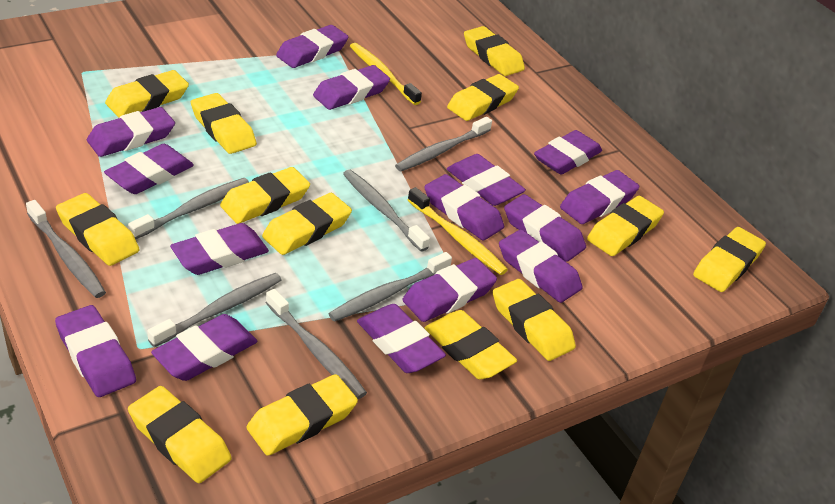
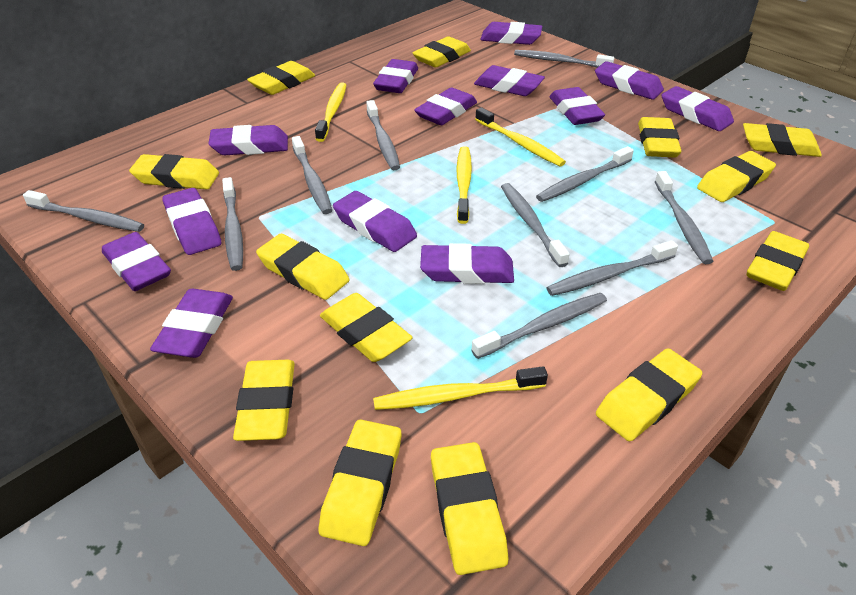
grey toothbrush: [26,200,106,298] [128,178,249,239] [147,273,281,347] [266,289,367,399] [328,252,452,322] [343,170,430,252] [395,117,492,171] = 7 -> [23,190,144,232] [222,177,243,271] [292,136,332,214] [366,100,400,170] [472,293,607,359] [501,183,570,267] [514,50,614,68] [536,146,634,202] [547,240,678,296] [655,171,714,264] = 10
purple eraser: [55,305,136,397] [87,107,175,157] [104,144,194,194] [151,314,257,381] [170,223,269,275] [276,25,349,68] [313,65,390,110] [357,304,446,373] [403,258,497,322] [424,174,504,241] [447,154,526,206] [499,229,583,303] [504,194,586,262] [534,130,602,175] [560,170,639,224] = 15 -> [102,232,171,291] [150,289,233,358] [162,188,221,255] [208,125,288,155] [333,191,417,252] [373,59,418,93] [414,87,477,125] [420,243,514,284] [474,65,545,96] [480,22,542,45] [550,87,605,125] [595,61,664,100] [661,86,734,131] = 13
yellow toothbrush: [350,43,422,105] [408,187,508,275] = 2 -> [315,83,346,142] [373,366,548,410] [456,146,472,224] [475,107,566,167] = 4

